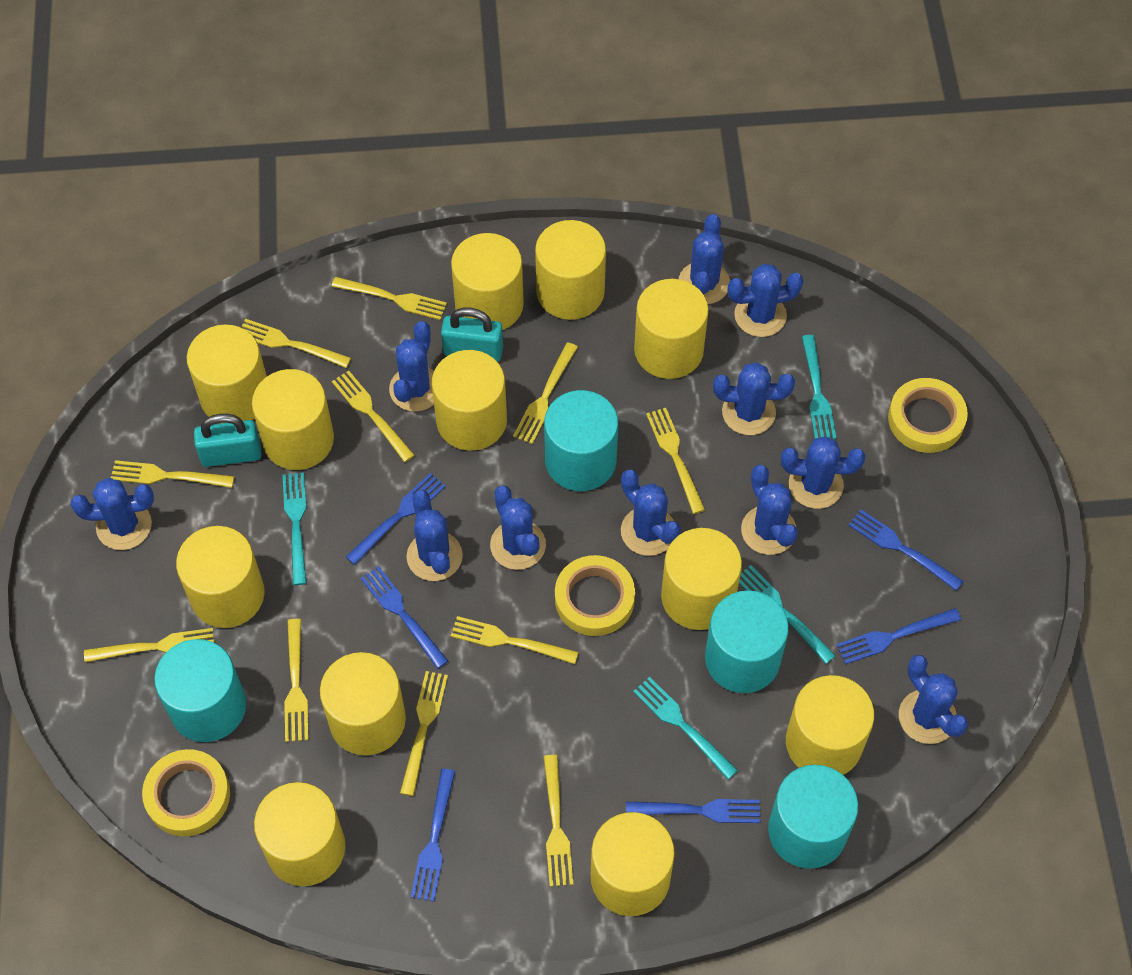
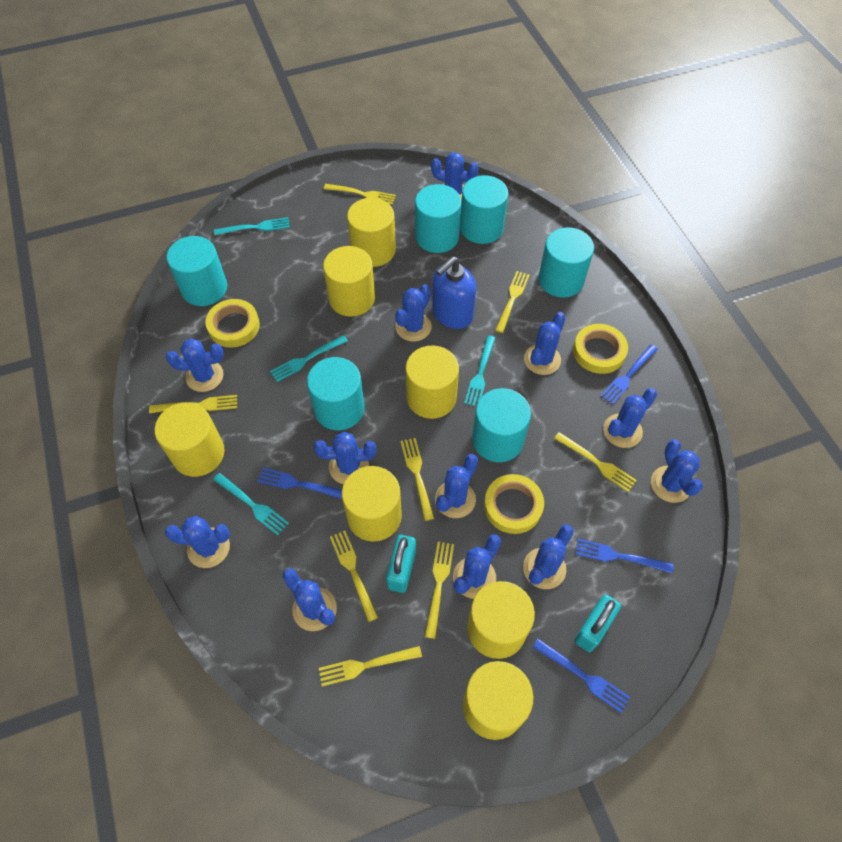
blue cactus: [71,478,154,550] [389,321,434,412] [407,490,463,581] [490,485,546,570] [621,470,681,556] [679,214,730,304] [713,362,795,435] [728,264,804,337] [741,465,798,555] [781,436,865,509] [899,655,968,744] = 11 -> [165,516,230,568] [166,338,224,392] [282,568,337,631] [314,432,376,484] [395,284,432,342] [431,152,478,202] [435,454,478,518] [453,534,501,599] [523,524,574,589] [524,312,566,375] [603,388,657,448] [651,439,703,503] = 12
blue fork: [346,473,446,565] [361,566,448,669] [411,769,455,902] [626,799,760,823] [836,608,961,664] [848,510,964,591] = 6 -> [257,468,342,499] [532,639,630,713] [575,539,674,573] [601,344,658,405] = 4
blue soap dispenser: none = 0 -> [432,256,476,329] = 1
turquoise cylinder: [154,639,246,742] [544,390,618,491] [705,590,789,693] [768,765,858,869] = 4 -> [166,236,227,306] [307,357,365,430] [415,184,461,253] [460,175,508,244] [472,388,531,462] [539,227,594,298] = 6
yellow cylinder: [176,526,265,628] [187,324,267,424] [252,369,334,470] [254,782,345,886] [320,652,406,756] [432,350,507,451] [451,233,524,330] [535,220,606,320] [591,812,675,916] [634,279,709,379] [661,528,742,630] [786,675,874,775] = 12 -> [154,402,225,477] [323,246,375,317] [342,466,402,542] [347,198,396,267] [406,345,459,419] [463,661,533,740] [467,581,535,659] = 7
yellow fork: [84,628,214,662] [111,460,235,488] [242,319,351,368] [284,619,309,742] [331,277,447,320] [332,371,415,462] [400,671,448,796] [451,616,579,664] [513,342,578,444] [543,755,573,887] [646,408,705,514] = 11 -> [149,395,237,414] [319,646,422,687] [324,184,396,205] [330,531,378,622] [400,438,434,521] [425,542,454,639] [495,271,530,333] [554,432,637,492] = 8

